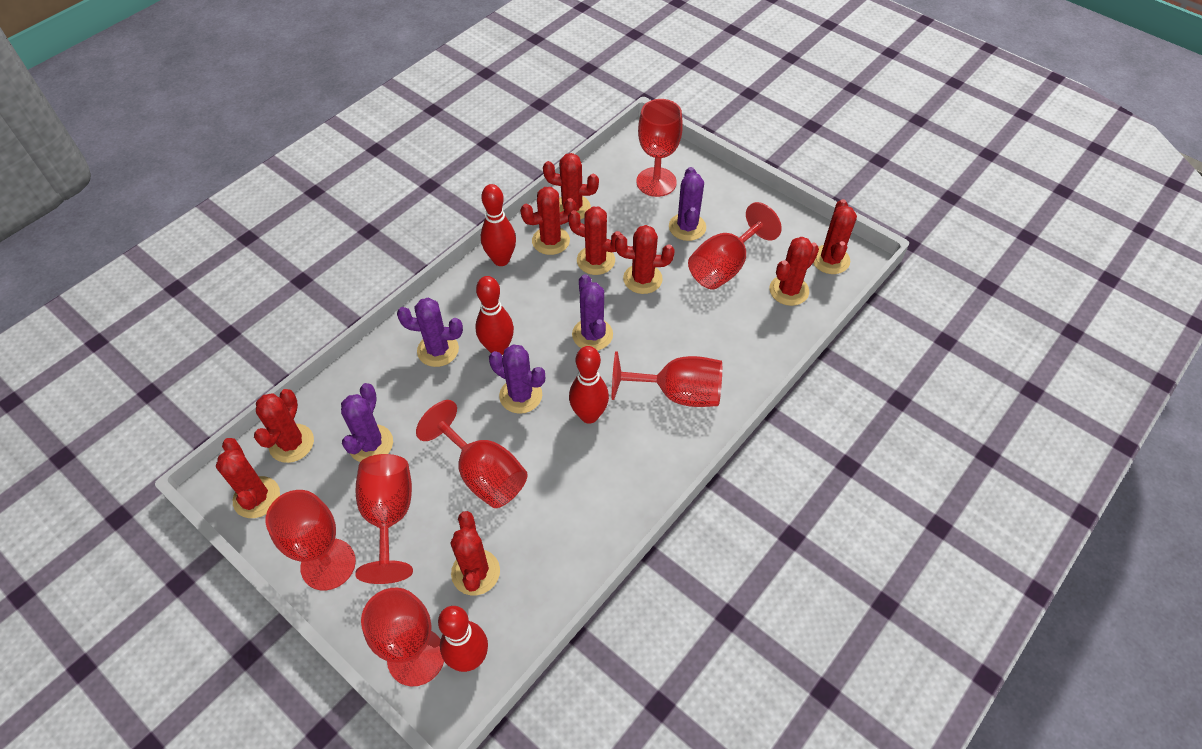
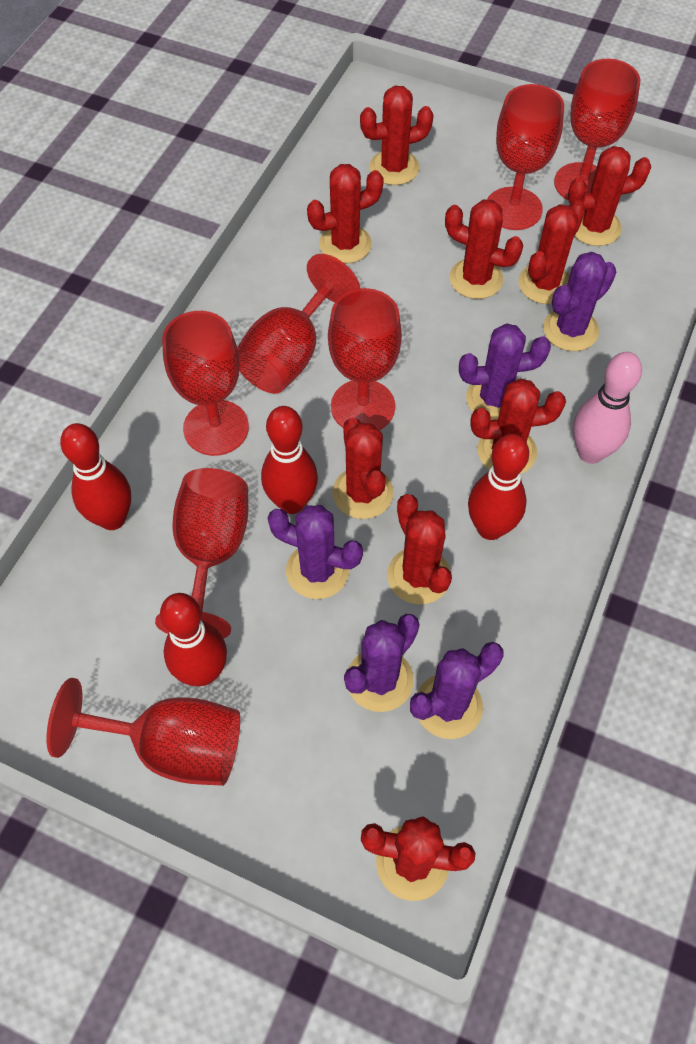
pink bowling pin: none = 0 -> [573,352,642,464] = 1

